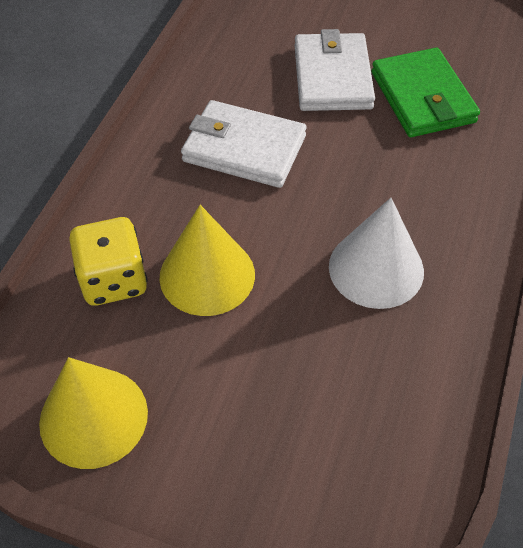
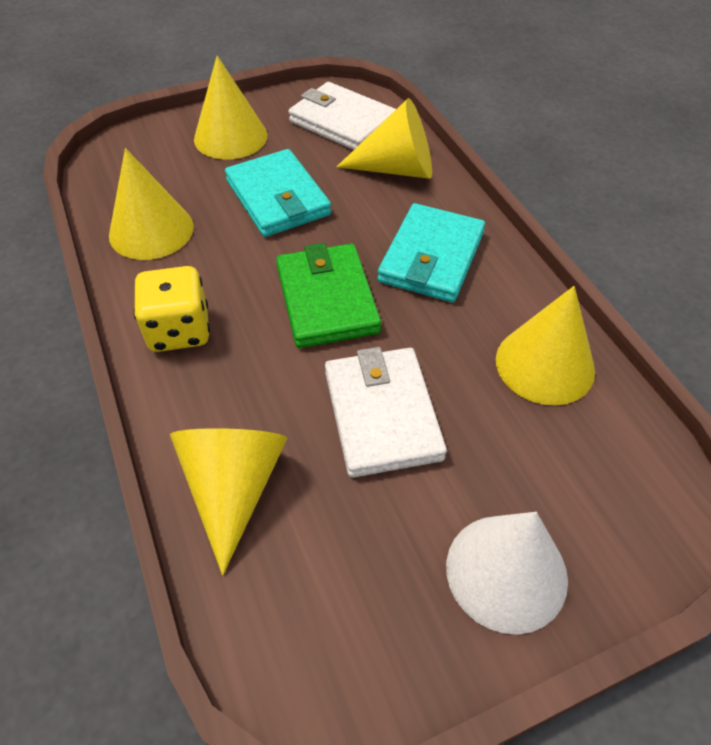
turquoise wallet: none = 0 -> [225,149,331,237] [377,203,485,302] = 2
yellow cone: [39,357,148,469] [159,205,255,316] = 2 -> [109,148,194,260] [170,428,288,575] [194,56,267,160] [337,98,432,179] [496,286,595,406] = 5

